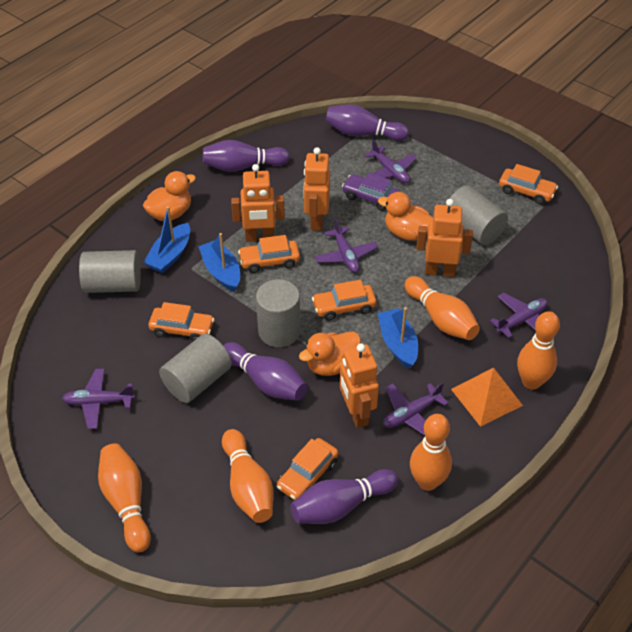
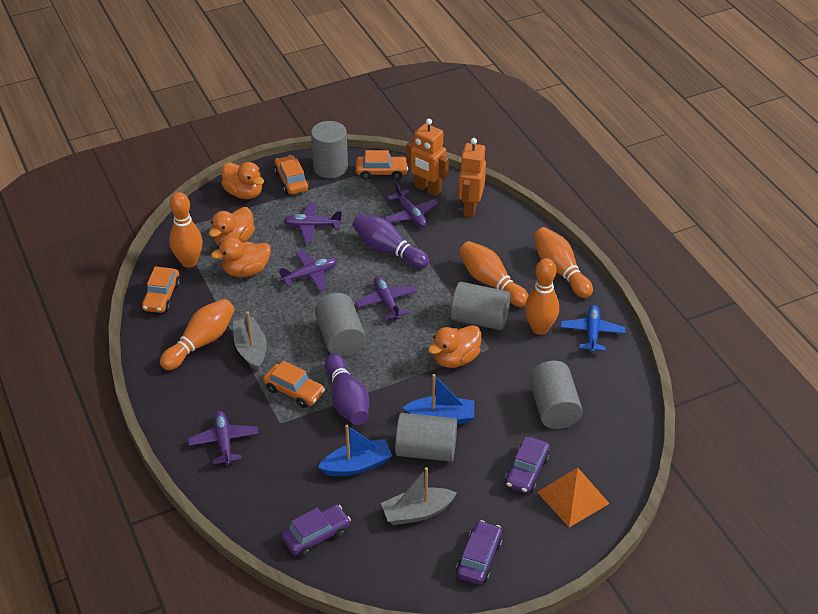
blue boat: [143,206,190,273] [198,233,240,292] [378,307,418,369] = 3 -> [318,425,392,476] [402,374,474,424] = 2
blue plane: none = 0 -> [561,305,626,353] = 1
grey boat: none = 0 -> [233,311,267,371] [381,467,457,525] = 2
grey cylinder: [79,250,141,293] [159,334,232,403] [256,279,300,347] [446,185,508,245] = 4 -> [311,121,348,178] [315,293,366,357] [395,413,457,462] [451,282,511,330] [529,361,583,429] = 5
orange car: [148,302,215,341] [238,235,300,273] [277,438,338,500] [312,280,376,321] [499,164,558,204] = 5 -> [142,266,181,313] [263,361,325,408] [274,155,309,195] [356,150,408,180] = 4
orange duck: [143,171,196,221] [299,332,361,376] [378,192,433,241] = 3 -> [209,207,255,246] [211,237,271,277] [221,162,264,199] [428,325,481,368] = 4
orange robot: [231,164,285,242] [303,147,330,231] [340,344,379,428] [416,199,473,277] = 4 -> [406,119,449,196] [458,138,486,217] = 2
purple bowling pin: [203,140,290,172] [223,342,307,401] [290,469,398,524] [325,105,409,141] = 4 -> [325,353,369,425] [353,214,429,269] = 2
purple car: [342,173,400,211] = 1 -> [281,505,351,557] [456,520,503,585] [505,437,550,494] = 3

